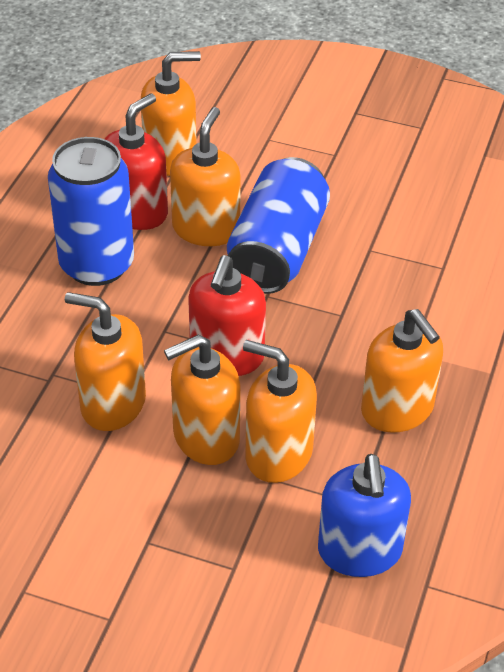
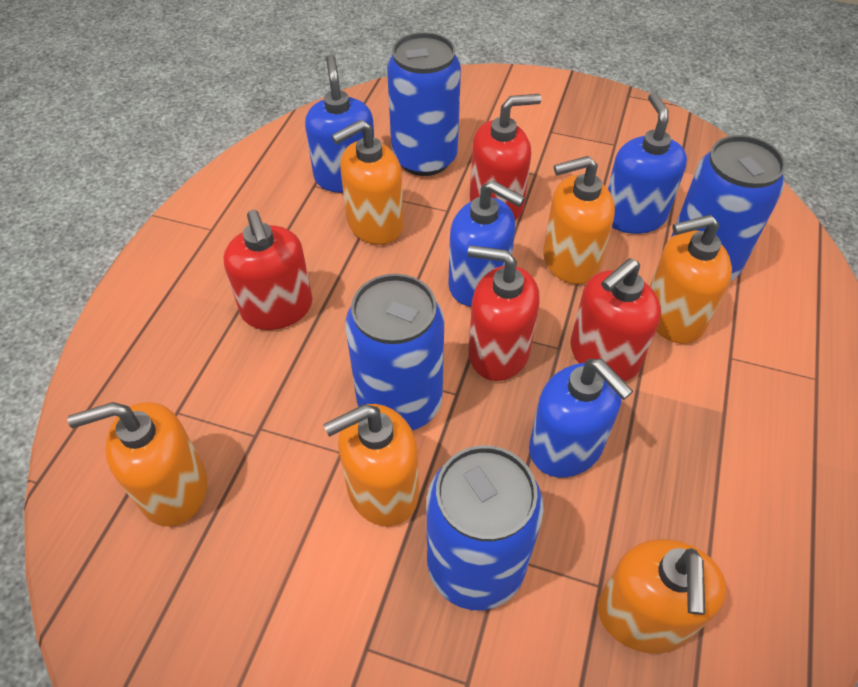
blue can: [48,137,134,286] [227,157,330,294] = 2 -> [345,274,444,430] [387,32,461,176] [427,445,543,610] [671,135,786,281] = 4
blue soap dispenser: [318,454,411,577] = 1 -> [305,55,374,193] [448,180,525,307] [529,359,633,478] [608,92,687,234] = 4
red soap dispenser: [105,93,168,230] [188,255,266,376] = 2 -> [223,210,313,330] [468,245,540,381] [470,94,541,220] [570,258,661,381] = 4

